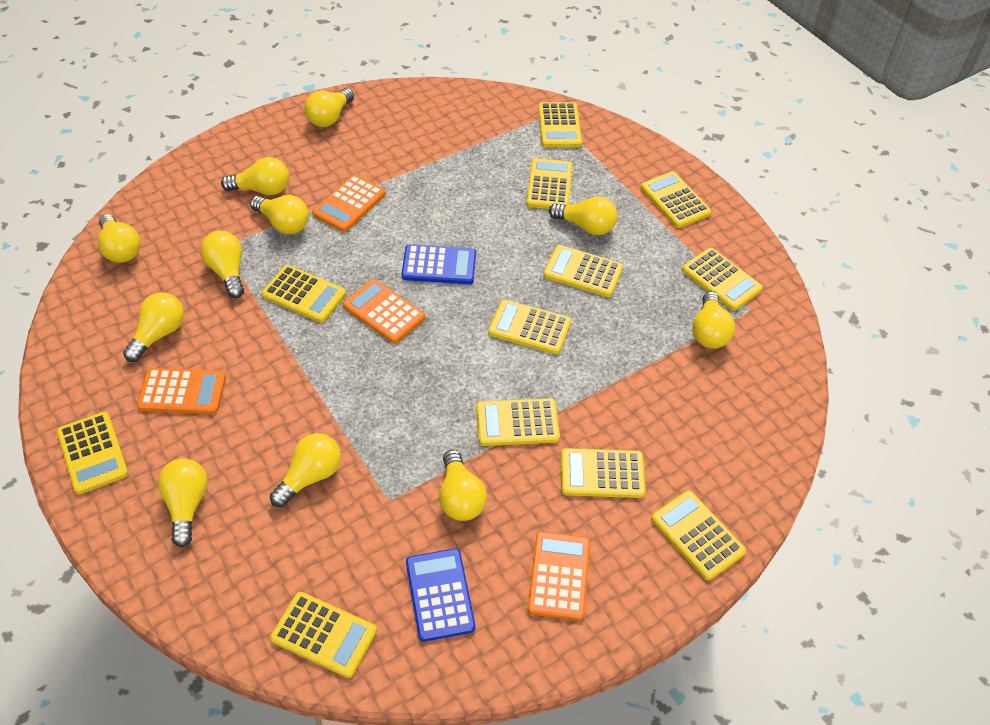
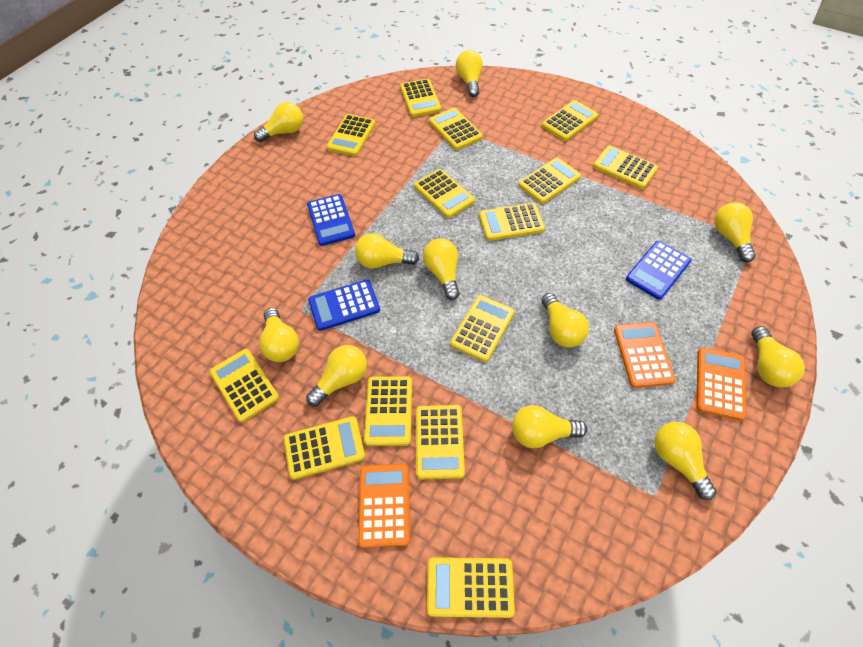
blue calculator: [401,244,476,284] [406,548,475,642] = 2 -> [307,194,355,246] [308,280,380,331] [626,241,691,300] = 3
orange calculator: [137,368,226,414] [312,175,386,232] [343,279,425,343] [528,531,590,621] = 4 -> [358,464,410,548] [614,322,676,388] [696,347,747,421] = 3
yellow calculator: [57,412,128,494] [262,265,346,323] [270,592,377,678] [476,398,560,446] [488,299,571,354] [526,158,573,209] [538,102,582,147] [543,245,623,297] [561,448,646,498] [641,171,711,228] [651,491,746,580] [682,248,763,311] = 12 -> [210,349,279,423] [284,416,365,480] [327,114,376,156] [364,376,412,446] [400,79,441,117] [414,169,475,218] [416,405,465,480] [427,557,515,618] [429,108,483,150] [450,295,515,362] [479,203,545,241] [518,158,581,204] [542,100,598,141] [593,146,658,189] = 14

